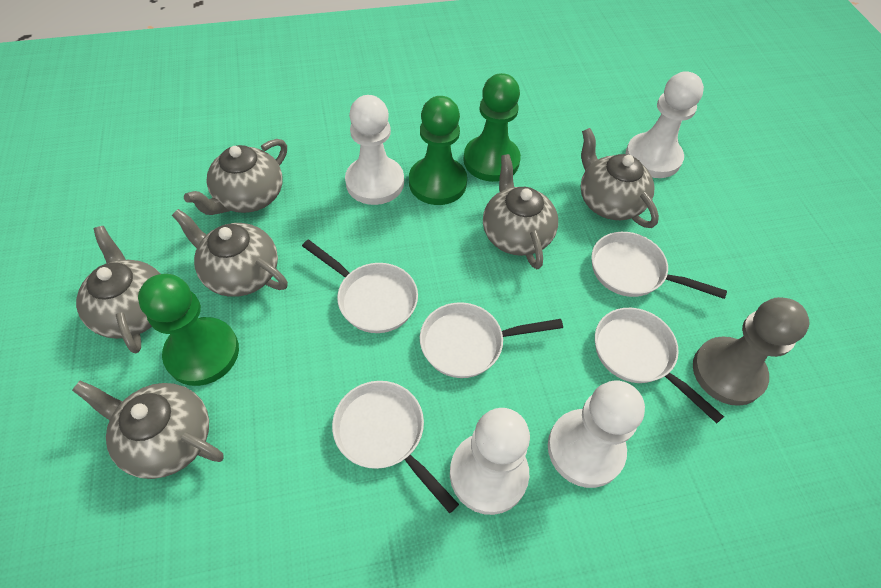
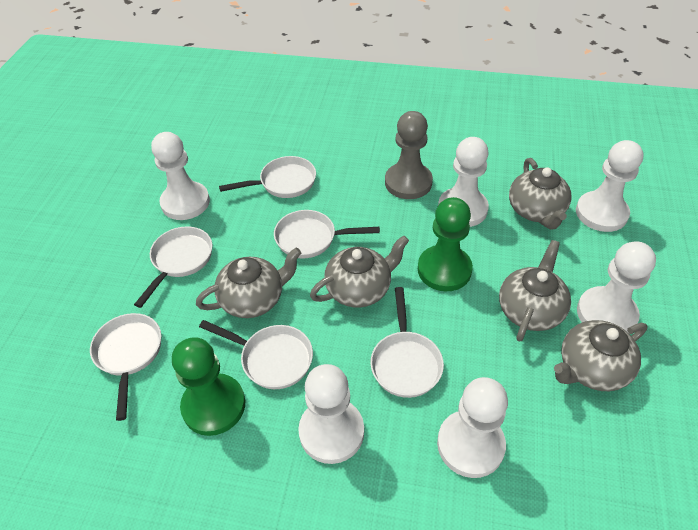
green pawn: [138,274,239,386] [409,96,467,205] [463,73,521,182] = 3 -> [172,337,245,436] [418,197,473,291] = 2
grey teapot: [72,381,224,479] [76,226,160,353] [172,209,288,297] [184,139,287,215] [483,154,558,269] [581,128,659,228] = 6 -> [196,248,302,318] [310,235,409,308] [499,240,571,342] [509,158,571,229] [554,320,648,391] = 5
white pan: [302,240,418,333] [332,381,459,513] [420,302,563,378] [591,232,727,299] [595,308,724,423] = 5 -> [90,313,161,421] [134,226,212,308] [199,320,313,389] [219,156,316,198] [274,210,380,259] [370,287,444,398] = 6
white pawn: [345,95,404,205] [450,408,530,515] [548,381,645,488] [625,71,704,178] = 4 -> [151,132,210,220] [298,364,364,464] [437,377,508,478] [438,137,489,227] [576,140,644,232] [577,241,656,332] = 6

